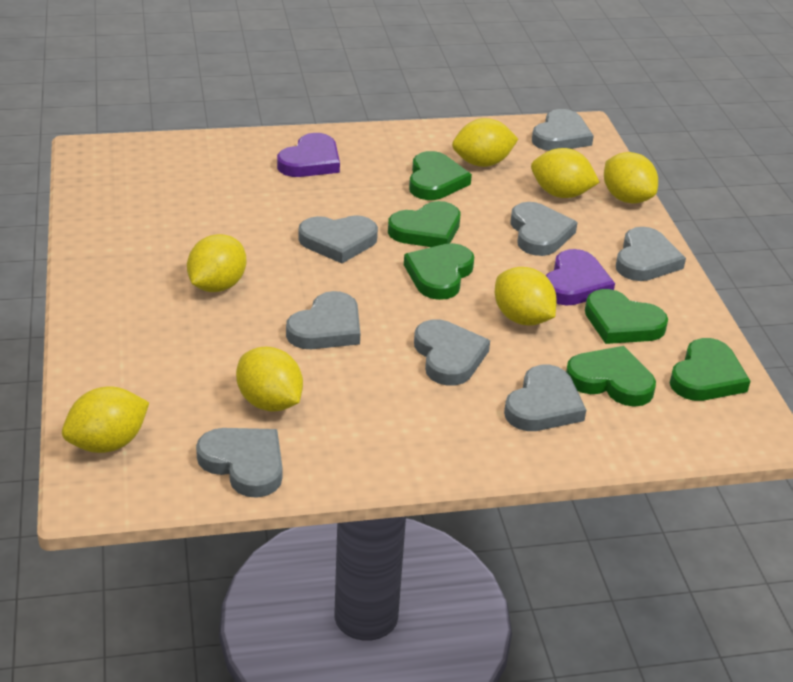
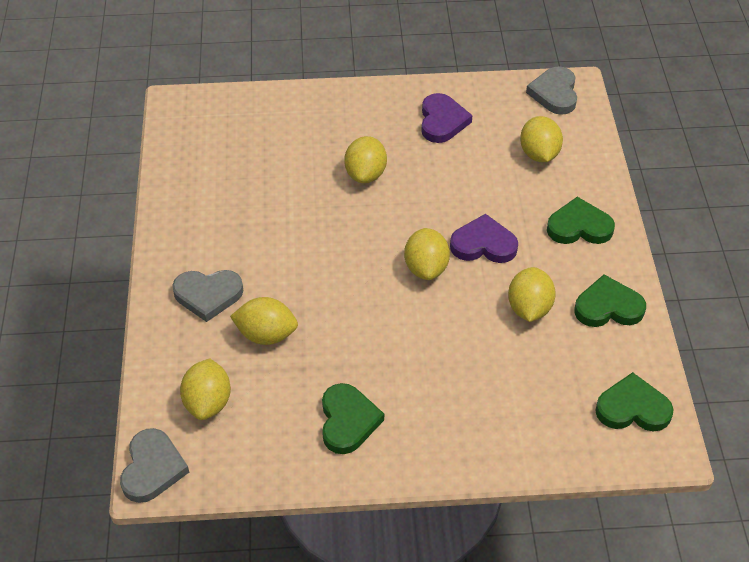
green heart: [388,201,461,247] [404,243,474,300] [409,151,472,200] [566,346,656,407] [585,289,668,344] [670,338,750,401] = 6 -> [322,383,384,454] [547,197,615,244] [574,275,646,327] [595,372,674,431] = 4
grey heart: [196,428,282,498] [286,291,360,349] [298,215,378,264] [414,319,490,386] [504,365,586,431] [510,202,578,256] [532,109,594,151] [616,227,686,281] = 8 -> [120,428,189,503] [172,270,243,322] [526,66,577,115] = 3
yellow lemon: [62,387,149,453] [187,234,246,292] [236,347,303,412] [452,118,518,167] [495,267,557,326] [531,148,600,198] [604,152,658,204] = 7 -> [180,358,231,420] [230,297,298,345] [344,136,387,183] [404,228,450,280] [508,267,556,322] [520,116,563,162] = 6

